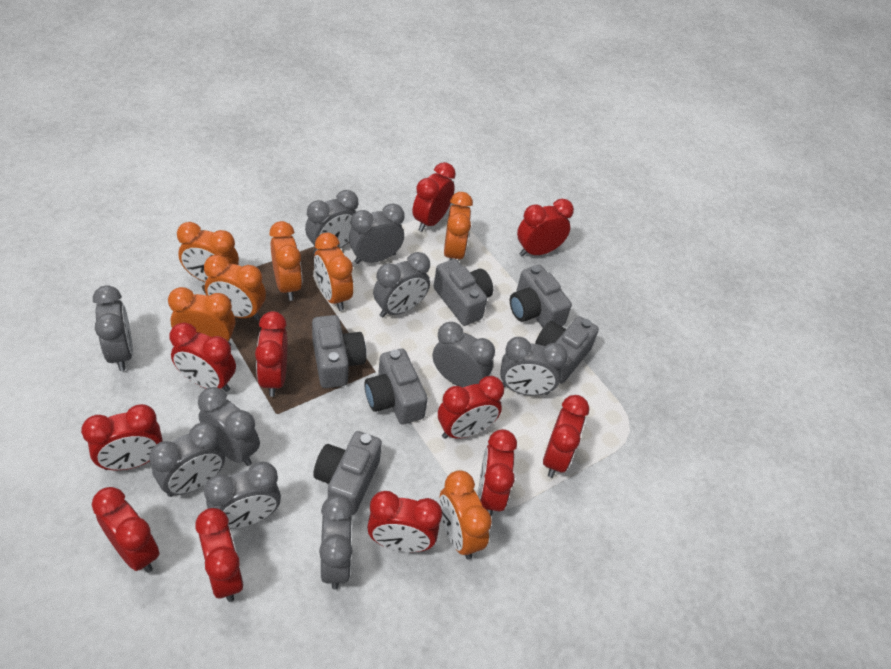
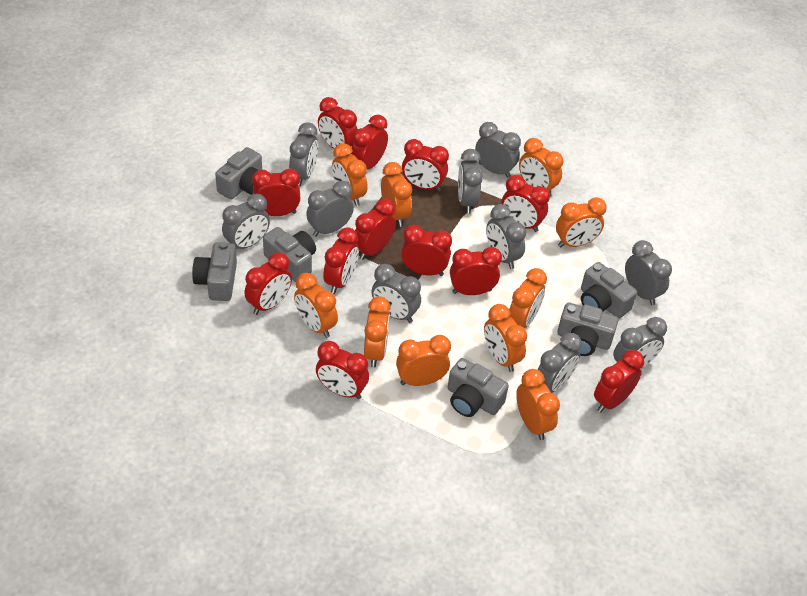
orange clock: [168,287,235,346] [177,222,239,282] [204,255,266,320] [269,221,302,301] [314,233,353,311] [439,470,492,559] [444,192,473,260] = 7 -> [294,273,338,338] [332,143,368,206] [364,296,391,367] [381,162,412,227] [396,335,451,386] [484,304,527,372] [509,268,547,329] [516,369,560,440] [519,138,563,197] [556,197,607,248] = 10
red clock: [81,404,163,470] [92,487,159,573] [169,323,236,392] [195,508,244,602] [255,311,287,397] [367,491,442,552] [412,162,456,232] [438,376,504,439] [478,429,517,516] [517,199,574,257] [543,395,589,478] = 11 -> [245,252,292,315] [252,169,300,216] [316,341,369,399] [318,97,358,154] [323,227,359,294] [351,115,388,170] [355,199,396,260] [401,225,452,276] [402,139,449,191] [450,247,502,295] [501,175,550,232] [594,350,644,412] = 12

